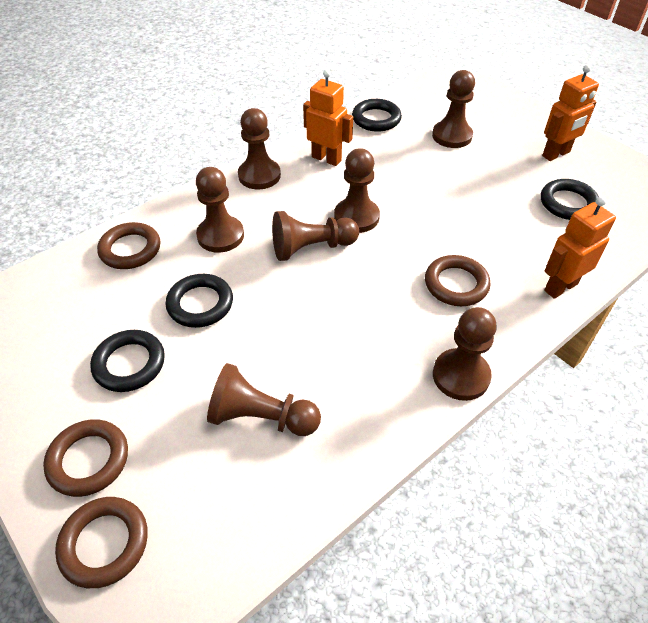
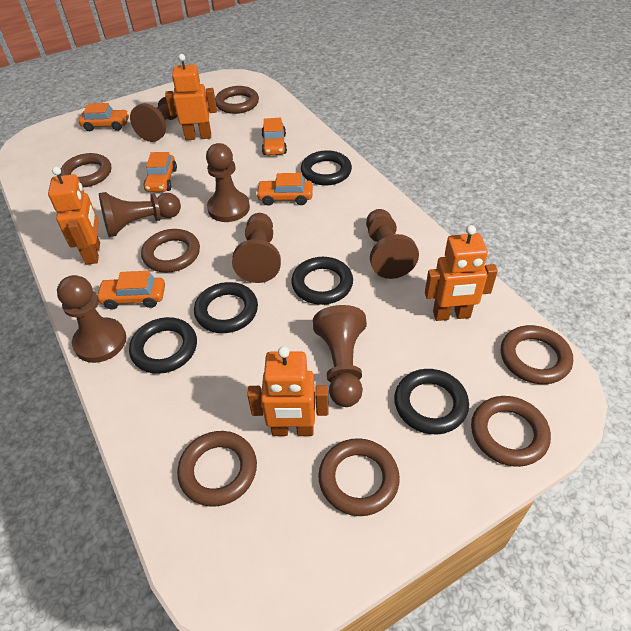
black ring: [90,330,165,392] [166,274,233,328] [352,99,402,132] [541,179,599,220] = 4 -> [129,317,197,374] [194,282,258,333] [291,257,353,305] [301,150,352,185] [394,369,469,434] = 5
brown ring: [43,419,128,497] [55,497,148,588] [97,222,160,269] [425,255,491,306] = 4 -> [60,153,111,188] [141,229,200,272] [177,431,257,506] [215,86,259,114] [318,438,400,516] [471,396,551,467] [501,325,573,384] = 7
orange car: none = 0 -> [79,103,129,131] [97,271,165,310] [144,152,177,192] [256,173,313,206] [262,118,287,155] = 5
orange robot: [303,69,353,166] [542,65,599,161] [544,196,616,299] = 3 -> [48,167,100,265] [165,54,217,140] [247,346,329,436] [425,225,498,321] = 4

